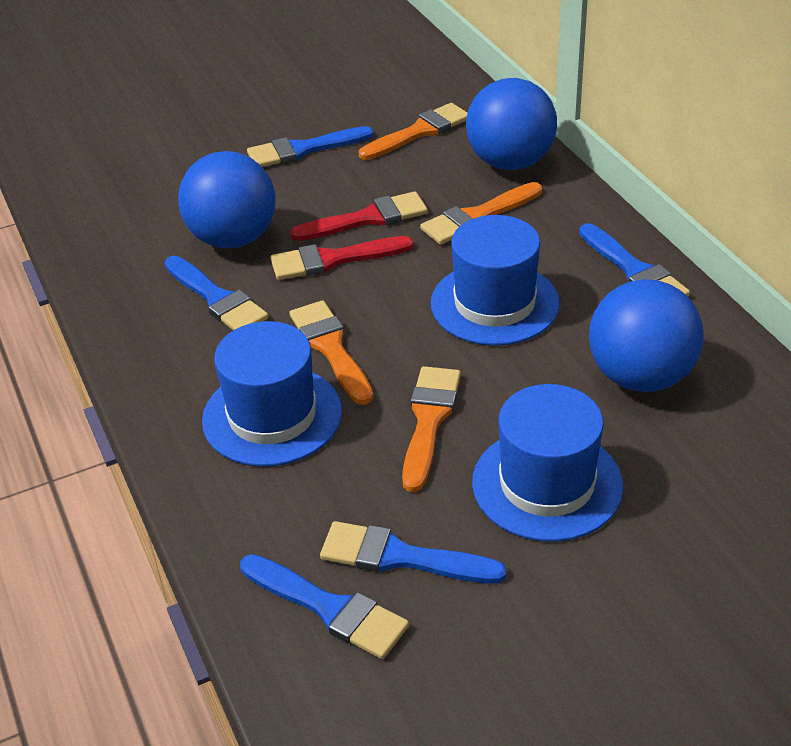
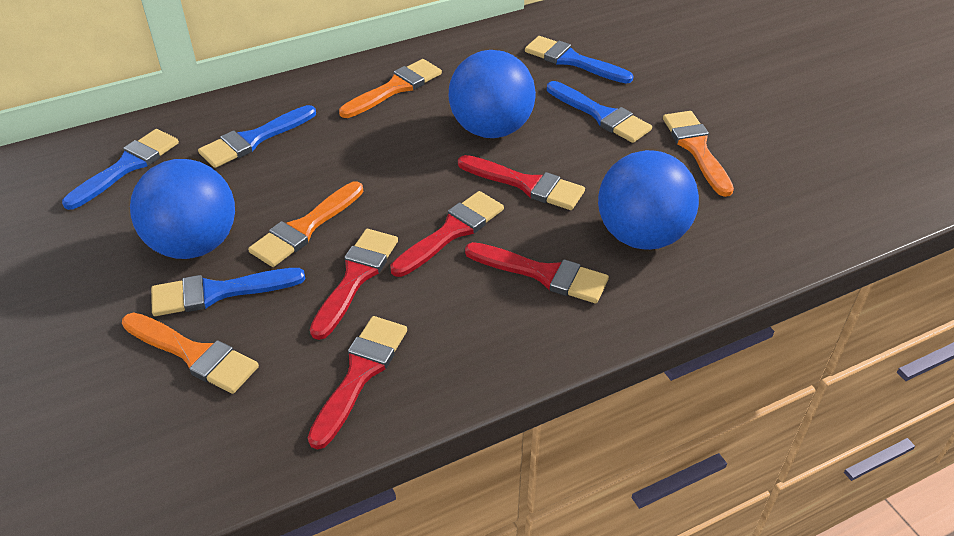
blue hat: [202,321,342,467] [431,215,560,346] [472,384,624,542] = 3 -> none = 0
red brush: [270,236,414,280] [290,191,428,241] = 2 -> [308,316,407,450] [310,229,398,340] [390,191,504,277] [458,155,585,210] [465,242,609,303] = 5

